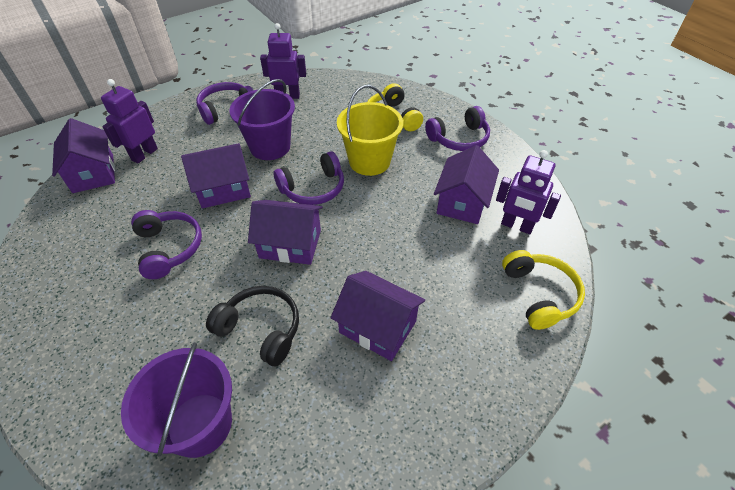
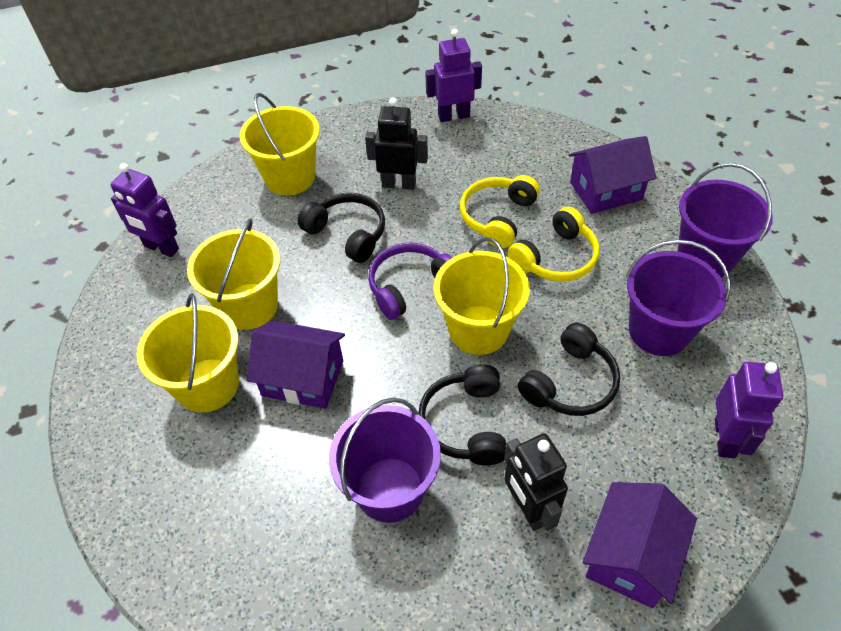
black headphones: [206,286,299,366] = 1 -> [298,193,385,263] [419,364,506,465] [518,323,620,416] = 3
black robot: none = 0 -> [365,97,428,190] [504,433,568,531] = 2
purple bucket: [121,342,232,458] [229,79,295,160] = 2 -> [329,398,441,523] [626,240,731,356] [678,163,773,277] = 3
purple headphones: [131,210,202,279] [196,82,253,125] [274,151,344,205] [425,106,490,151] = 4 -> [368,243,453,320] = 1
purple house: [52,118,115,193] [181,143,251,208] [248,200,323,265] [331,271,425,361] [434,145,499,224] = 5 -> [246,320,345,409] [569,136,656,214] [583,482,697,608] = 3
yellow bucket: [337,85,403,176] = 1 -> [137,293,239,413] [187,218,280,330] [240,93,320,195] [433,237,530,355] = 4

